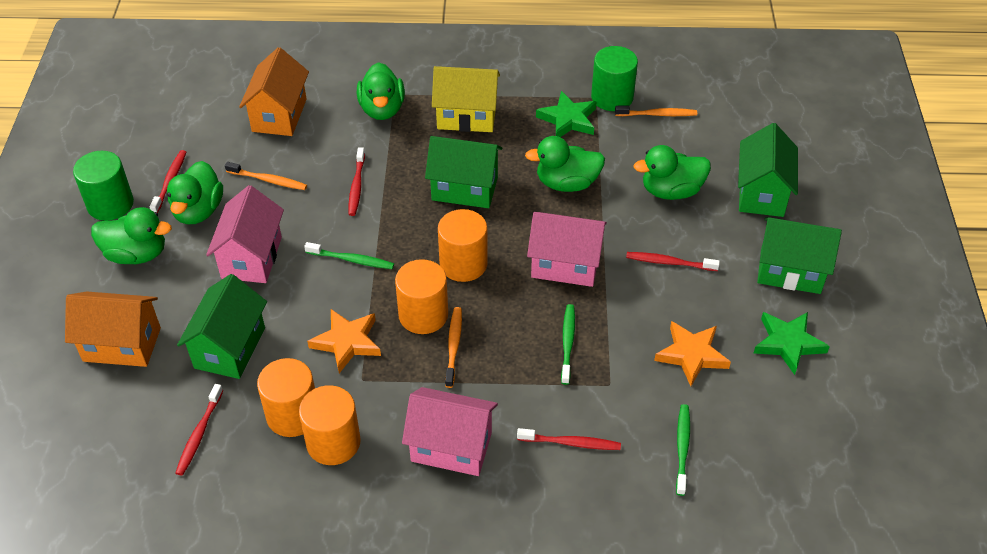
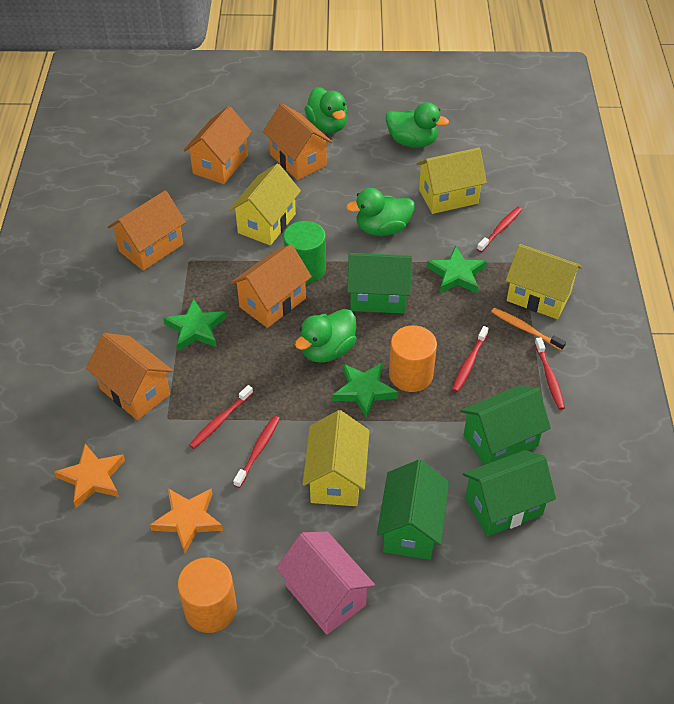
green cylinder: [73,151,134,221] [591,46,638,111] = 2 -> [284,221,326,283] = 1
green duck: [91,207,172,264] [167,161,223,224] [357,62,405,120] [525,136,605,192] [633,145,711,200] = 5 -> [295,309,356,363] [305,87,348,133] [346,188,414,236] [386,102,449,147] = 4
green star: [536,91,597,137] [754,312,830,375] = 2 -> [163,298,226,351] [332,362,398,418] [427,246,487,293] = 3
green toothbrush: [304,242,394,269] [561,304,575,385] [676,404,690,496] = 3 -> none = 0
orange cylinder: [257,358,315,437] [299,385,361,465] [395,259,448,334] [438,209,488,282] = 4 -> [178,557,237,633] [389,325,437,392] = 2
orange house: [65,291,161,367] [239,47,309,136] = 2 -> [86,333,173,420] [108,190,186,271] [184,106,252,184] [230,244,312,328] [263,103,332,180] = 5
orange toothbrush: [225,162,307,190] [445,307,462,388] [615,106,697,116] = 3 -> [491,308,566,351] = 1
pink house: [206,185,284,283] [402,387,498,476] [527,212,607,287] = 3 -> [276,531,375,635] = 1
yellow house: [432,66,500,132] = 1 -> [229,163,301,245] [302,410,370,506] [416,148,487,214] [506,244,582,319] = 4

